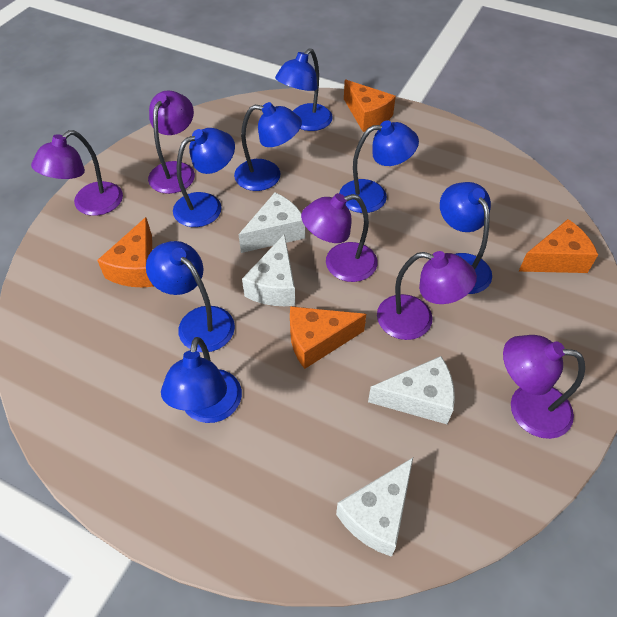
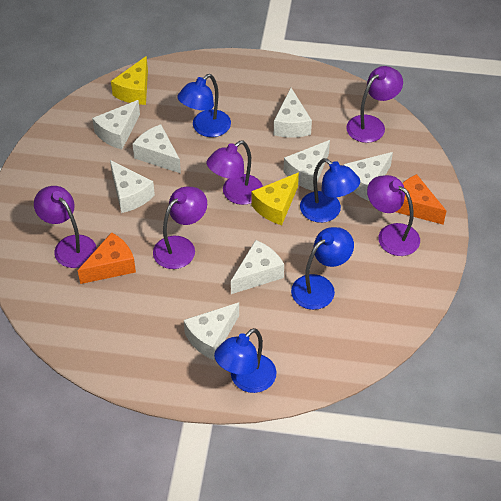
blue lamp: [146,241,235,352] [161,337,242,423] [173,128,235,227] [234,102,302,191] [275,48,333,131] [339,120,419,213] [440,182,492,294] = 7 -> [177,74,231,137] [214,328,277,393] [291,227,354,310] [300,158,360,223] = 4
orange cheese: [97,217,153,287] [290,306,366,369] [344,80,396,132] [518,219,598,273] = 4 -> [78,232,136,284] [396,174,446,225] = 2
white cheese: [239,193,305,253] [242,234,295,306] [336,458,413,557] [368,356,455,424] = 4 -> [92,100,140,149] [110,160,155,213] [132,124,181,173] [184,302,239,360] [231,240,284,294] [274,88,312,138] [284,140,330,191] [344,152,393,201] = 8
yellow cheese: none = 0 -> [111,56,148,105] [251,173,299,225] = 2

